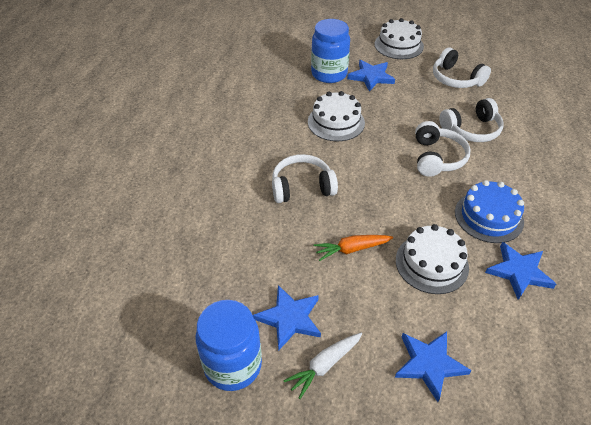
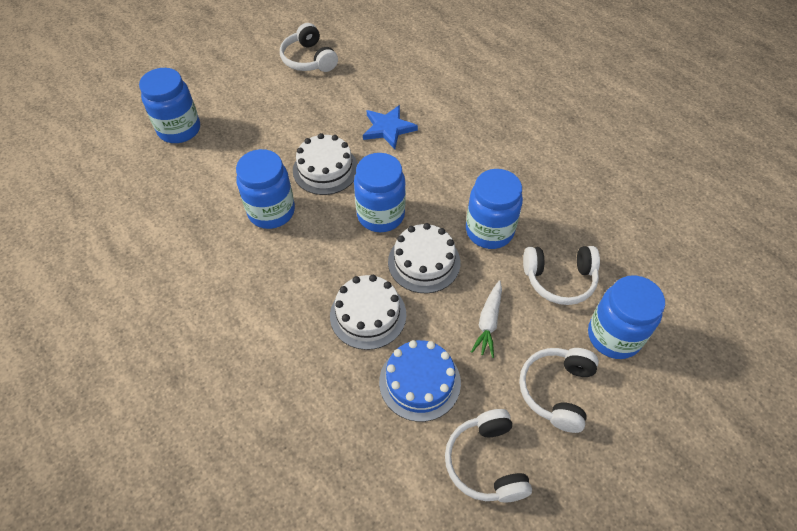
blue jar: [196,300,262,391] [311,19,350,83] = 2 -> [139,68,200,143] [236,149,295,229] [354,153,406,232] [466,169,523,249] [588,275,665,359] = 5
blue star: [253,285,321,350] [347,60,395,92] [395,331,472,402] [485,242,556,300] = 4 -> [363,105,418,149] = 1
orange carrot: [314,235,393,261] = 1 -> none = 0

